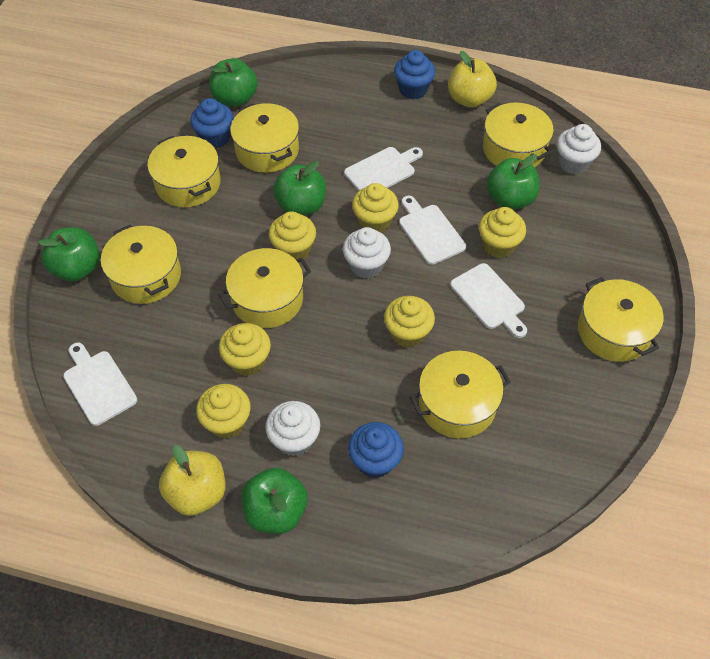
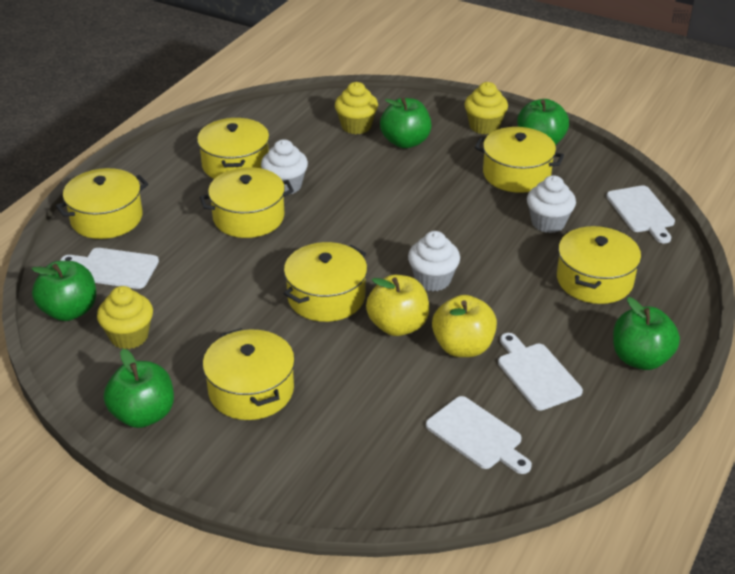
blue cupcake: [190,98,234,148] [348,422,404,478] [394,50,435,99] = 3 -> none = 0
yellow cupcake: [196,384,251,439] [219,323,271,376] [269,211,316,260] [352,183,399,232] [384,296,435,348] [479,207,526,258] = 6 -> [97,286,153,349] [335,82,378,134] [464,82,508,134] = 3

